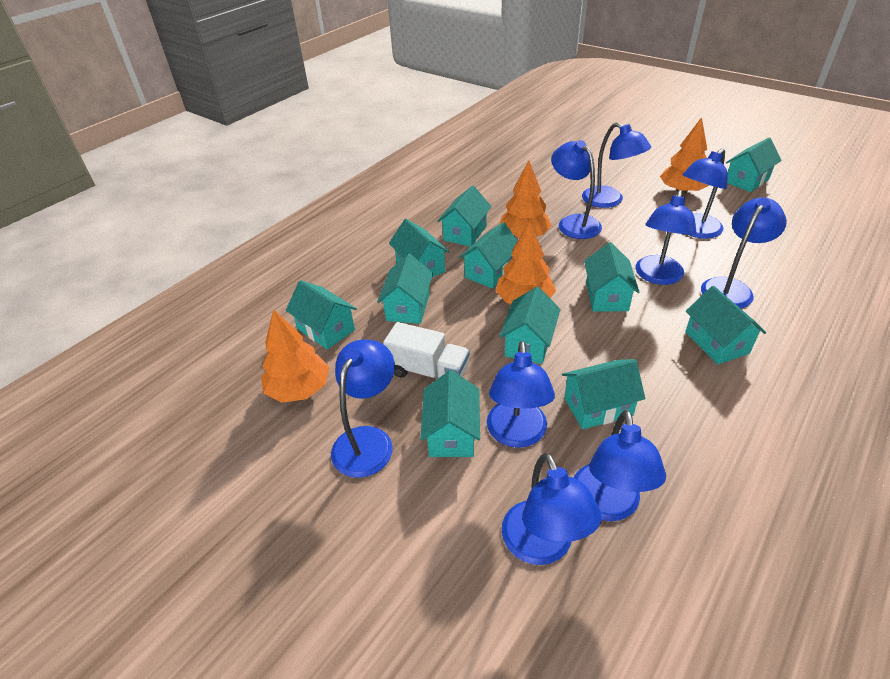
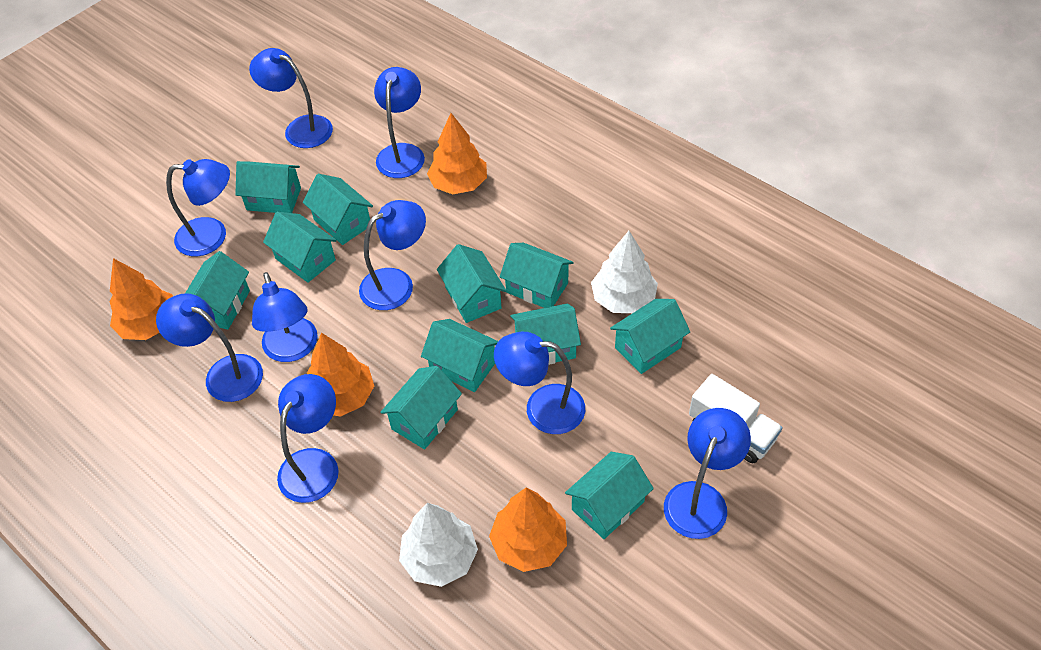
white tree: none = 0 -> [399,503,478,587] [591,231,658,313] = 2

